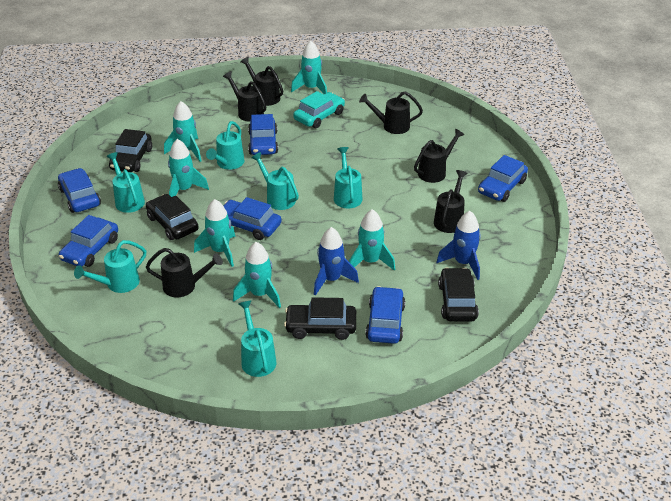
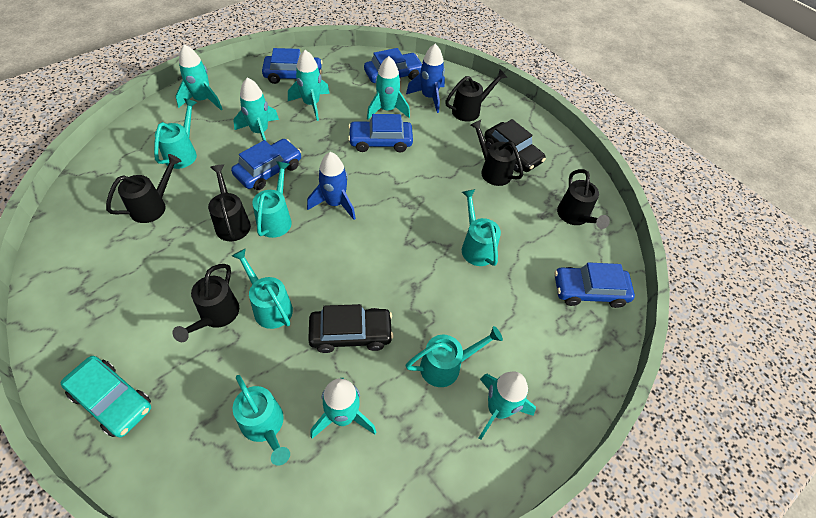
black car: [109,129,152,172] [146,194,199,240] [284,297,356,340] [438,268,479,322] = 4 -> [308,304,394,353] [484,119,546,172] = 2
blue car: [58,168,101,213] [59,215,118,267] [224,197,282,240] [248,114,278,155] [365,286,405,344] [478,155,528,202] = 6 -> [231,139,301,190] [262,48,323,84] [348,114,413,152] [364,48,422,83] [555,262,635,308] = 5

